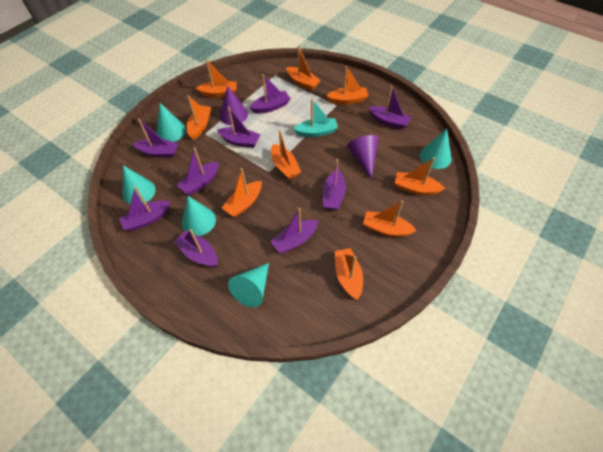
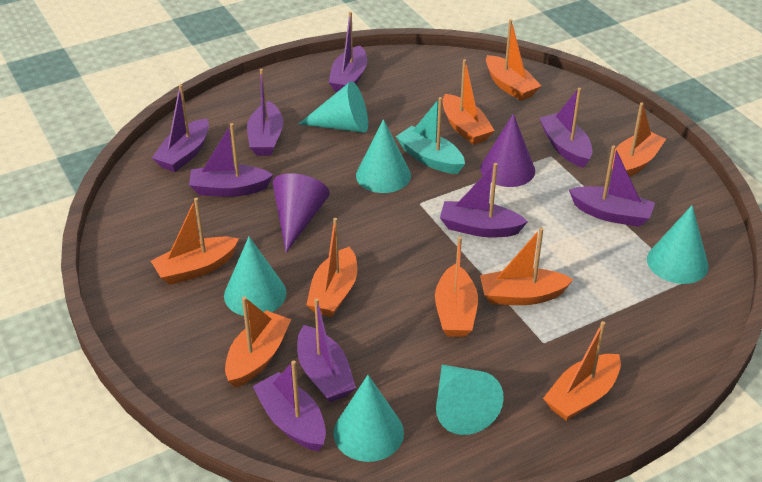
turquoise cone: [122,165,156,205] [157,103,186,142] [182,196,216,236] [228,263,269,307] [420,129,451,169] = 5 -> [224,237,286,316] [299,81,368,133] [333,375,404,462] [356,119,411,193] [436,364,504,435] [647,206,709,284] = 6

